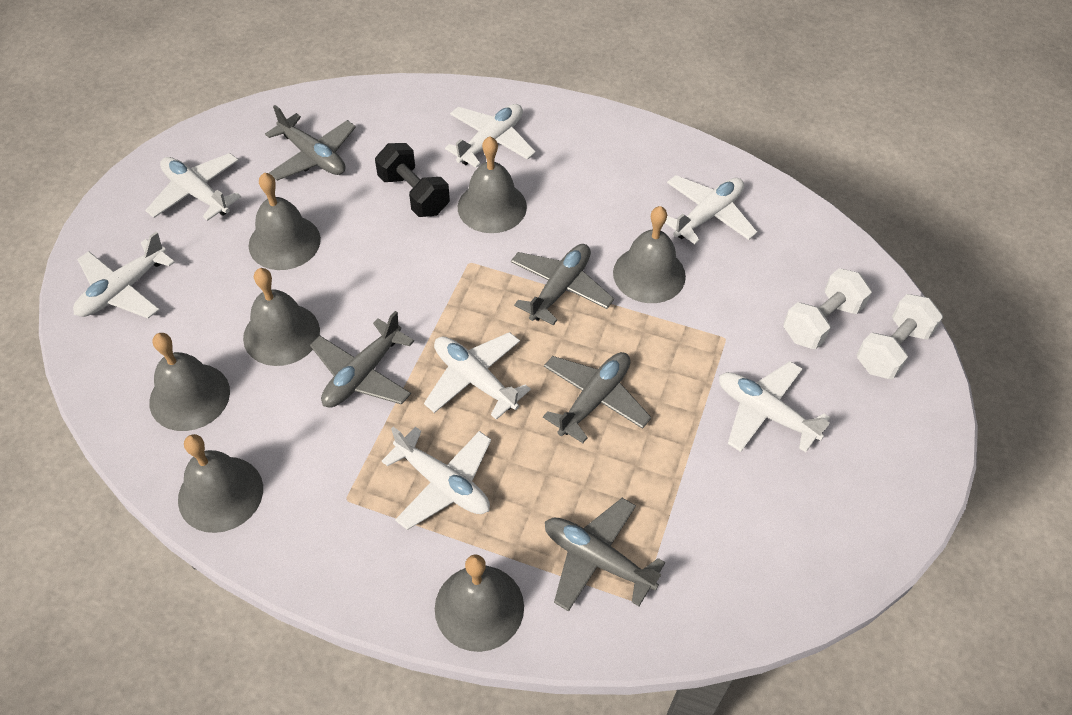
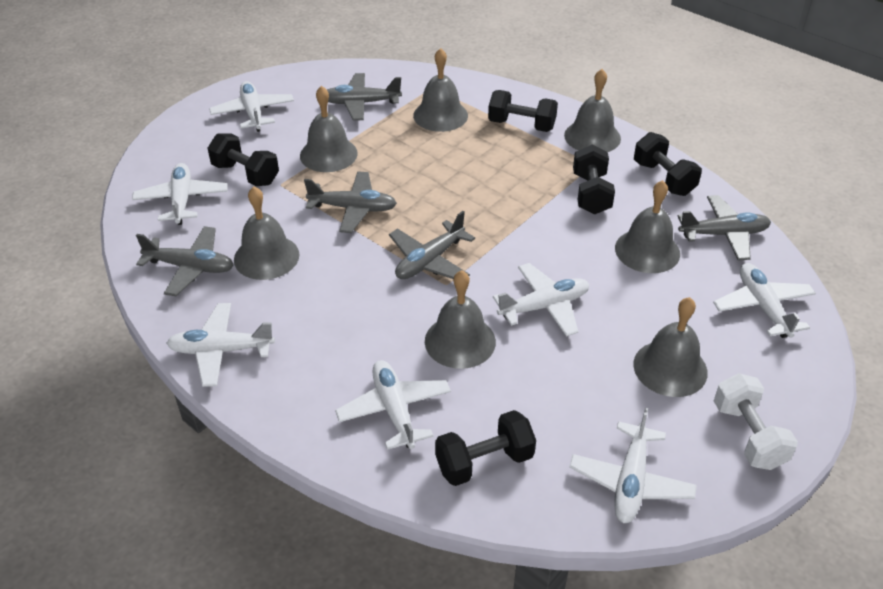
black dumbbell: [375,143,450,217] = 1 -> [208,133,279,186] [435,410,536,486] [488,90,558,132] [573,144,615,214] [634,132,702,196] = 5
white dumbbell: [783,268,872,349] [857,294,943,379] = 2 -> [714,373,798,470] = 1

